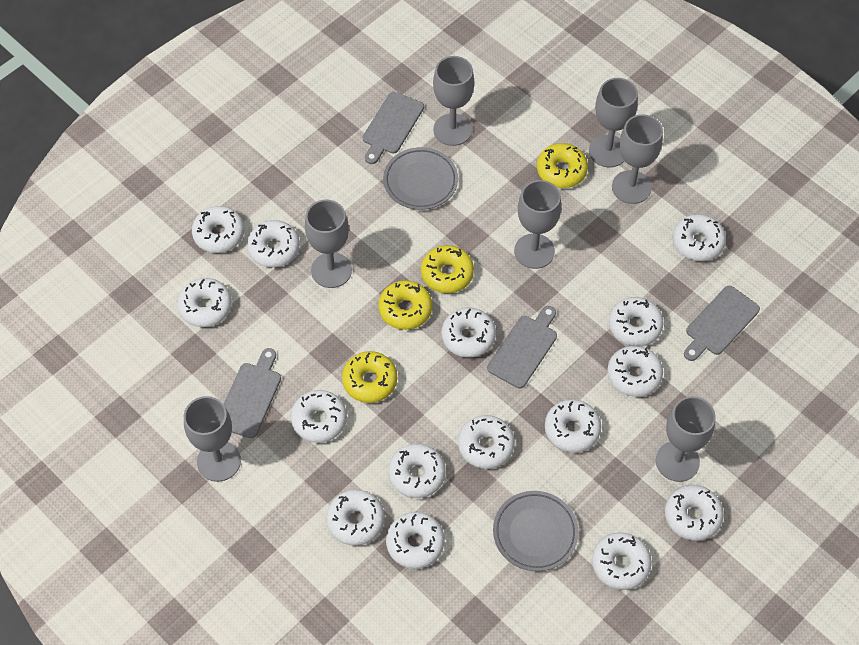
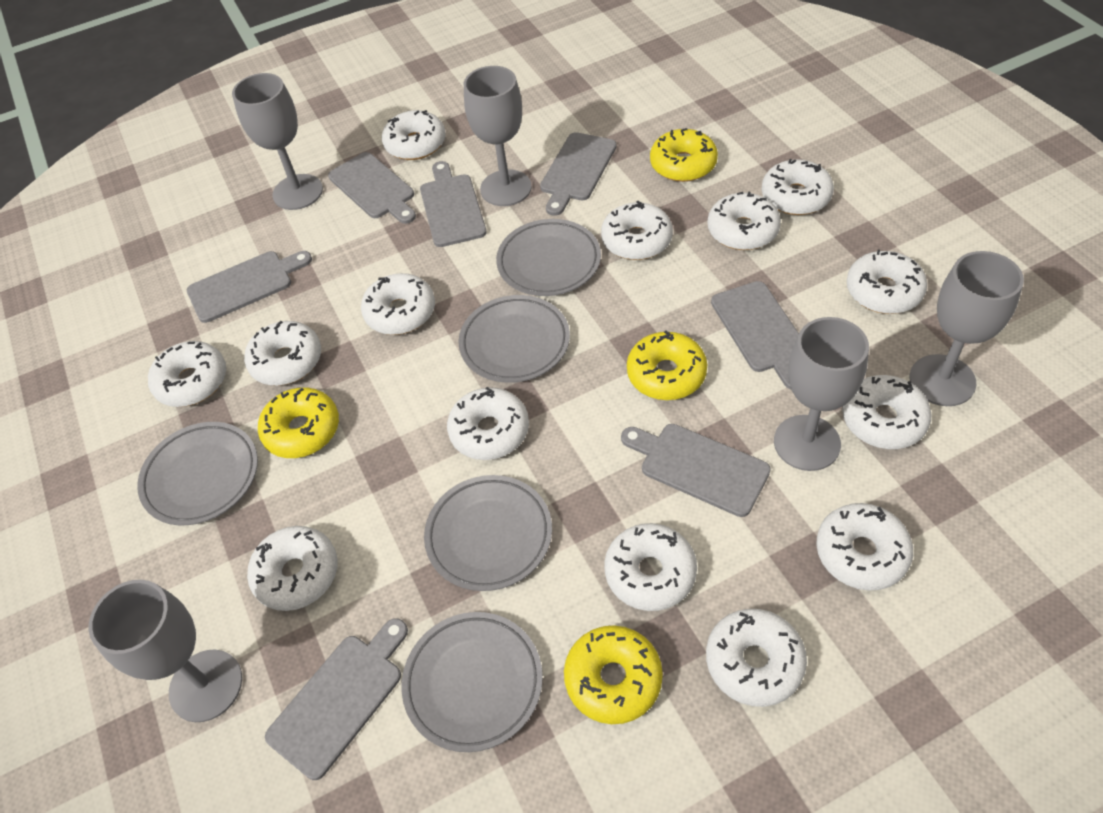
grey cutting board: [224,348,281,438] [363,92,424,164] [487,306,557,388] [684,286,760,361] = 4 -> [187,251,312,323] [265,618,408,780] [328,152,416,224] [420,161,487,247] [540,132,617,216] [621,424,771,517] [711,281,799,390] = 7
grey goblet: [184,396,241,482] [305,200,352,288] [433,56,474,146] [514,180,561,269] [589,78,638,167] [612,114,663,204] [656,396,716,482] = 7 -> [88,580,242,722] [232,73,323,210] [464,66,532,206] [774,317,869,471] [910,251,1024,406] = 5
grey plate: [383,147,458,210] [493,491,578,571] = 2 -> [137,422,258,525] [402,612,543,752] [424,475,552,591] [459,295,570,383] [496,219,601,296] = 5
white donut: [178,278,232,327] [192,206,244,253] [247,220,300,268] [291,390,347,443] [326,490,385,546] [386,512,445,569] [388,444,446,498] [442,308,496,358] [458,415,515,469] [545,399,601,453] [592,532,652,590] [607,346,663,397] [609,297,663,346] [665,485,724,541] [673,214,726,261] = 15 -> [148,341,226,407] [244,321,321,386] [247,526,338,611] [361,273,435,335] [382,110,445,160] [447,387,529,460] [601,201,673,260] [604,523,697,611] [706,609,807,707] [708,192,781,250] [762,159,834,215] [816,503,913,591] [842,375,931,449] [847,250,927,314] = 14

